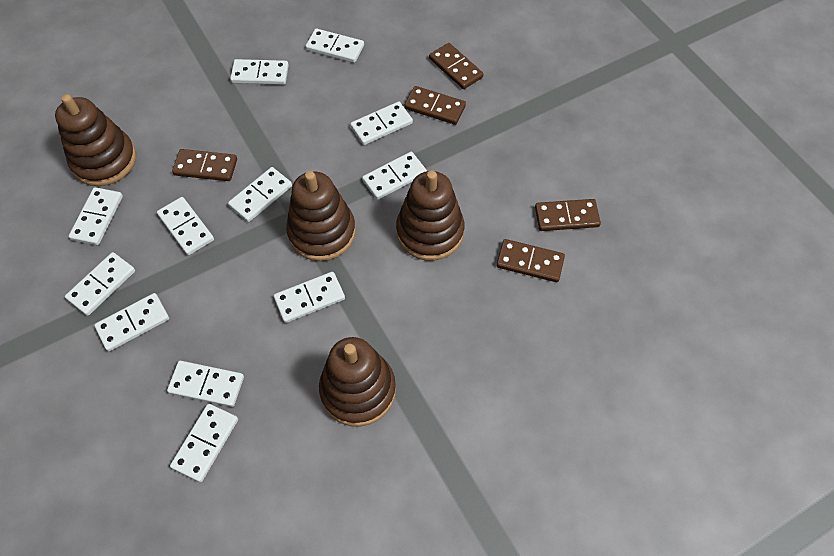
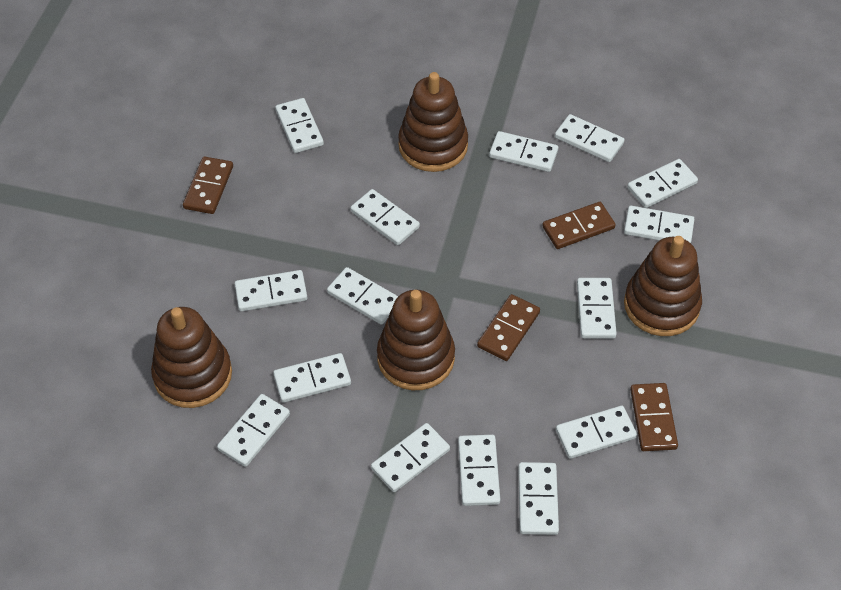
brown domino: [172,149,237,181] [404,86,466,125] [429,43,483,89] [497,239,565,282] [535,199,601,231] = 5 -> [183,156,233,214] [477,294,540,361] [542,202,616,249] [630,383,678,451] = 4
white domino: [65,252,135,316] [69,187,123,245] [94,293,169,352] [157,197,214,255] [167,361,244,407] [170,404,238,482] [228,167,292,222] [230,59,289,85] [274,272,345,323] [305,28,364,63] [350,102,413,145] [362,152,427,200] = 12 -> [217,394,290,467] [235,270,307,311] [273,353,351,403] [275,98,324,153] [327,267,398,325] [351,189,420,245] [371,423,450,492] [458,435,500,506] [489,131,559,172] [518,462,559,535] [555,114,624,162] [556,406,637,459] [577,278,617,339] [624,206,695,243] [627,159,698,208] = 15

